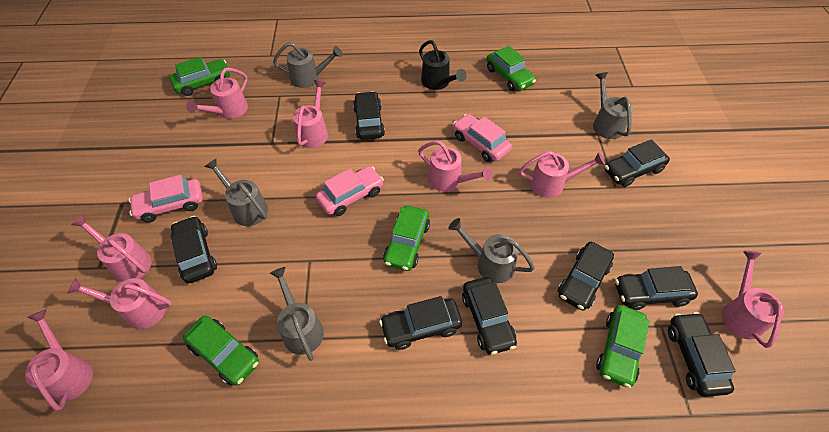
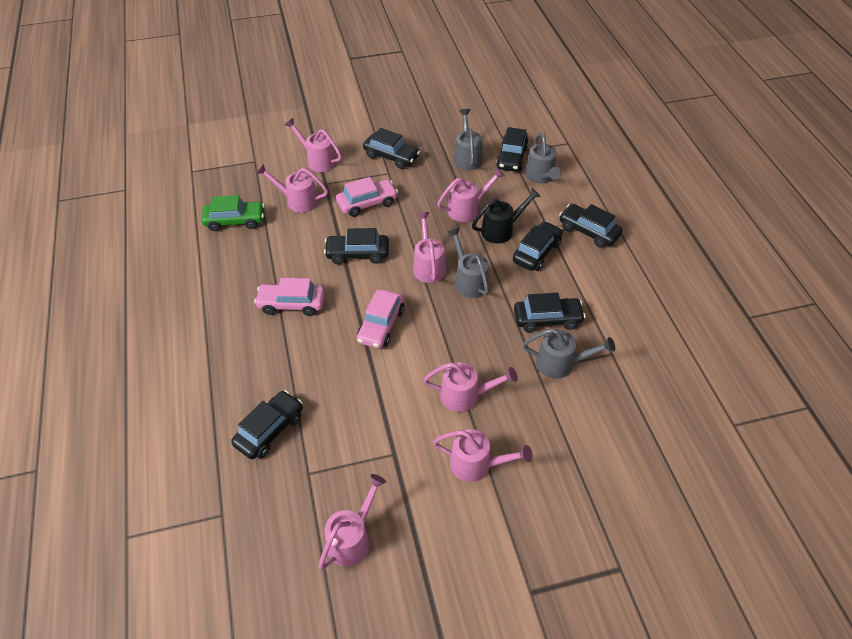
black car: [171,216,217,284] [353,91,385,140] [379,296,462,350] [462,277,517,355] [558,242,614,311] [604,139,670,187] [615,266,698,310] [668,312,736,397] = 8 -> [231,390,303,459] [324,228,389,264] [363,128,420,169] [496,127,529,172] [513,221,563,271] [514,293,586,332] [559,204,623,248] = 7
green car: [170,57,230,96] [183,315,259,386] [383,206,430,271] [486,46,536,91] [596,305,649,388] = 5 -> [201,195,265,231] = 1
grey watering can: [204,159,268,226] [270,267,324,361] [273,42,343,88] [448,218,535,283] [593,72,633,139] = 5 -> [447,227,489,298] [454,109,483,170] [523,328,615,378] [525,133,561,184] = 4
pink watering can: [25,309,93,411] [67,278,172,329] [71,214,152,282] [186,68,248,119] [293,80,328,148] [418,141,493,192] [519,151,605,198] [722,251,784,348] = 8 -> [256,164,328,213] [285,118,342,172] [318,474,386,570] [413,212,446,283] [424,362,518,412] [433,429,532,482] [437,167,505,222] = 7

